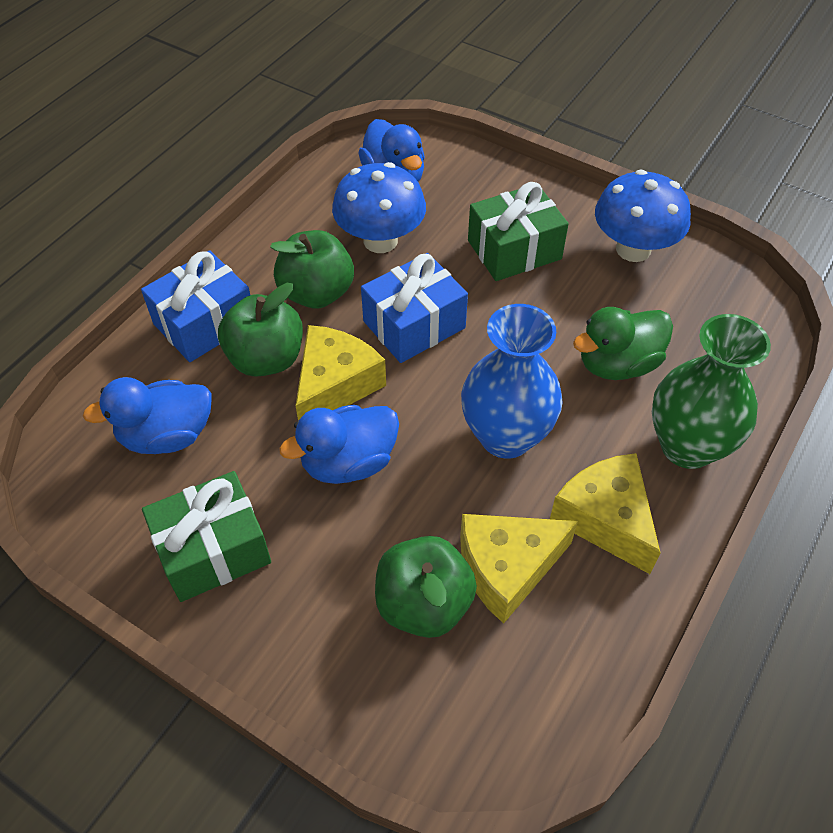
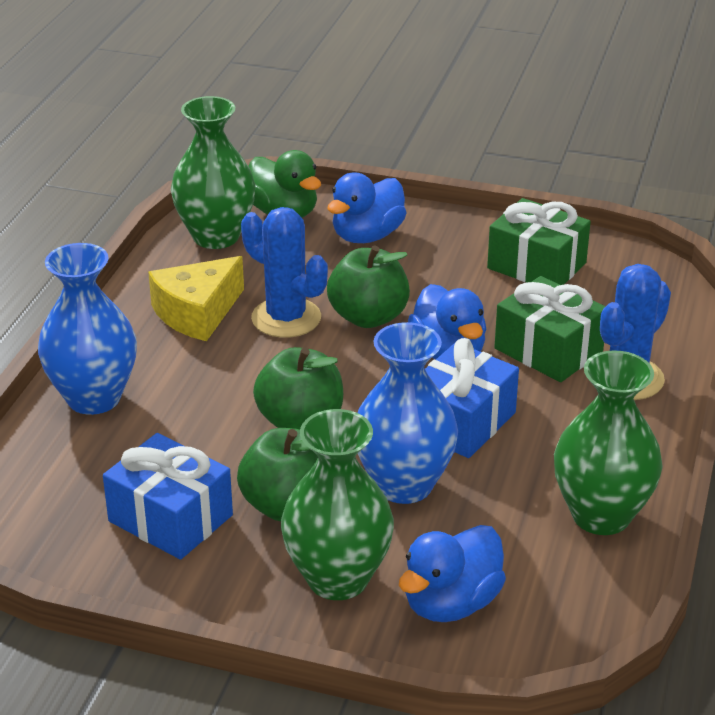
blue cactus: none = 0 -> [241,207,328,338] [600,264,671,400] = 2
blue mushroom: [332,162,426,253] [595,170,691,262] = 2 -> none = 0
blue vase: [461,304,563,459] = 1 -> [38,243,137,415] [358,322,458,504] = 2
green vase: [652,314,771,469] = 1 -> [171,96,256,249] [281,409,394,600] [554,350,663,535] = 3
yellow cheese: [295,325,386,421] [460,514,578,623] [550,453,660,574] = 3 -> [148,256,244,341] = 1

